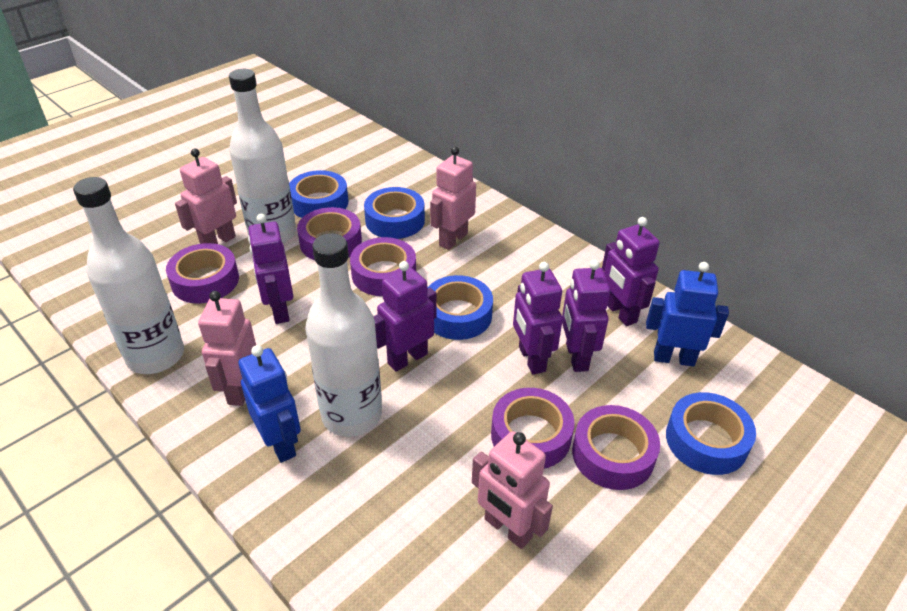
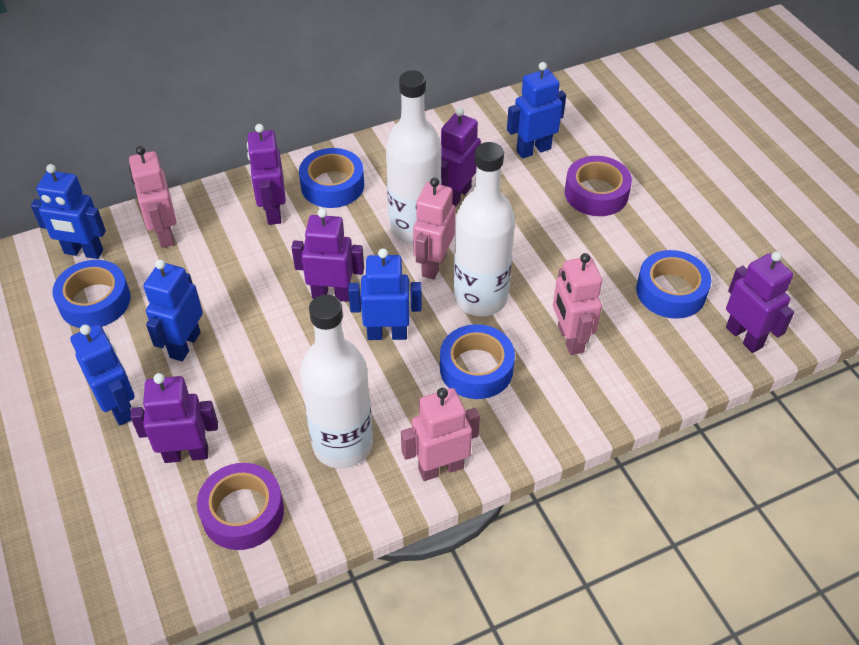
blue robot: [238,345,301,463] [646,262,729,366] = 2 -> [31,164,106,259] [70,325,135,425] [143,259,203,361] [348,248,422,340] [507,62,566,159] = 5
purple tape: [166,243,239,303] [297,207,362,260] [350,237,416,296] [491,388,575,469] [572,405,660,490] = 5 -> [197,463,284,550] [564,156,632,216] = 2

